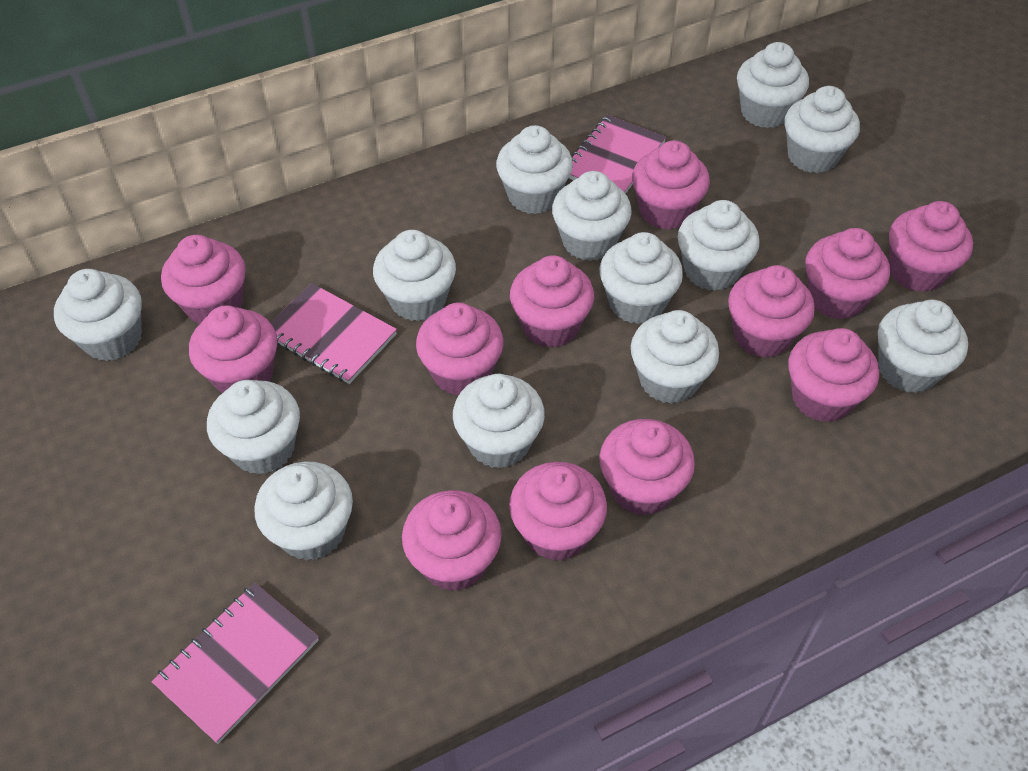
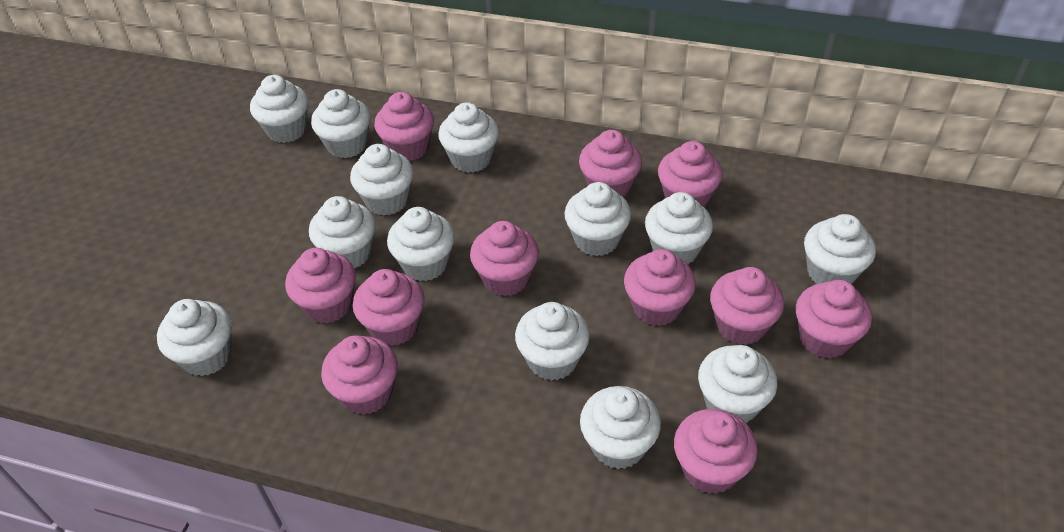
pink cupcake: [161,235,246,324] [189,305,277,393] [402,490,502,591] [416,303,503,395] [509,462,607,561] [510,255,594,348] [599,419,695,516] [632,140,710,230] [728,265,815,358] [789,328,879,422] [805,228,890,320] [889,201,973,292] = 12 -> [285,248,356,324] [321,335,398,415] [353,269,425,346] [374,92,434,161] [470,221,539,296] [579,130,642,197] [624,249,696,326] [658,141,723,207] [674,409,758,494] [710,267,784,345] [796,280,872,359] = 11
pink notebook: [152,583,319,744] [270,283,397,384] [569,115,666,194] = 3 -> none = 0

